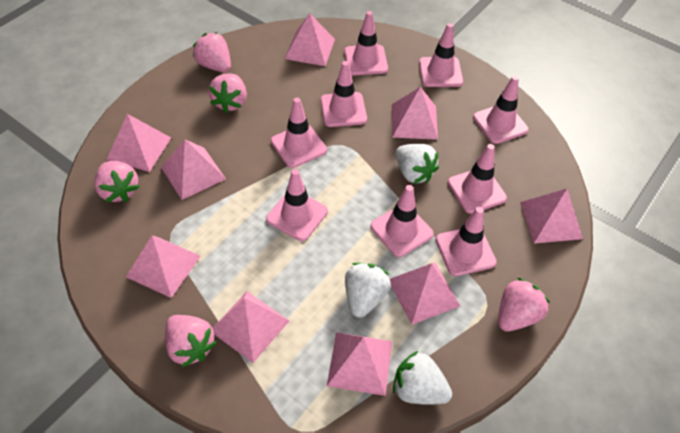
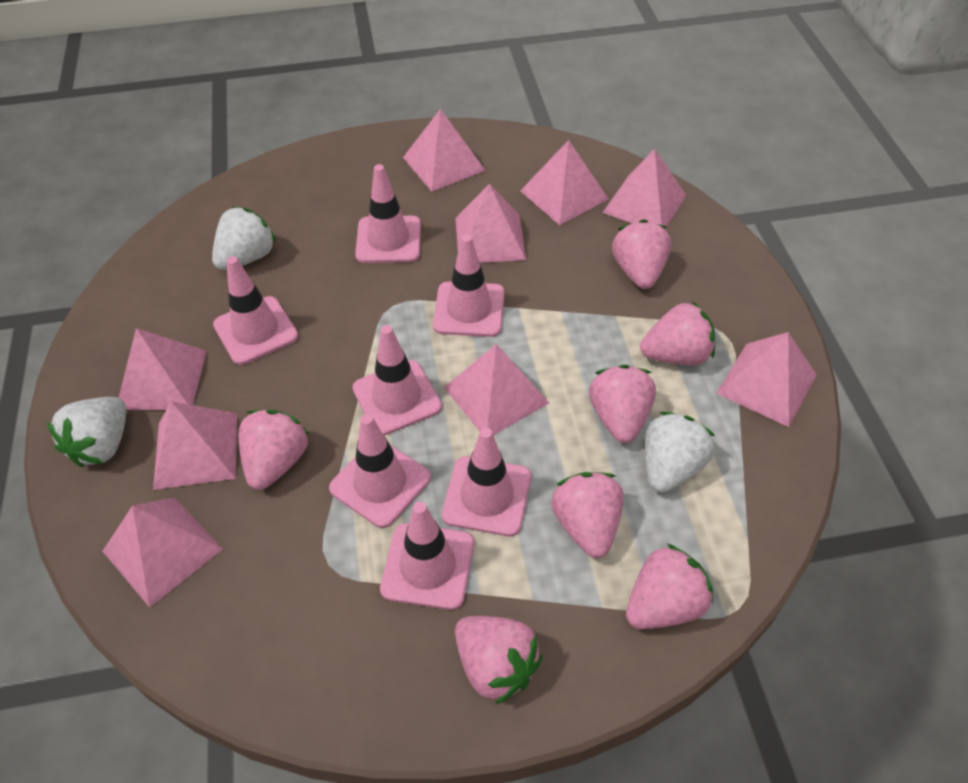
pink strawberry: [94,161,140,202] [165,315,217,367] [193,32,231,72] [208,74,247,113] [498,278,550,331] = 5 -> [238,410,309,490] [455,616,543,704] [551,472,624,558] [589,365,656,443] [612,219,671,289] [626,544,713,629] [640,301,715,365] = 7
pink traffic cone: [266,169,328,241] [271,98,327,168] [321,61,367,127] [344,11,388,75] [370,185,434,257] [419,23,463,87] [436,207,497,276] [448,144,507,214] [473,75,529,144] = 9 -> [213,256,298,365] [329,414,431,528] [353,325,442,436] [355,164,421,263] [380,502,474,610] [433,235,505,337] [442,428,531,536] = 7

